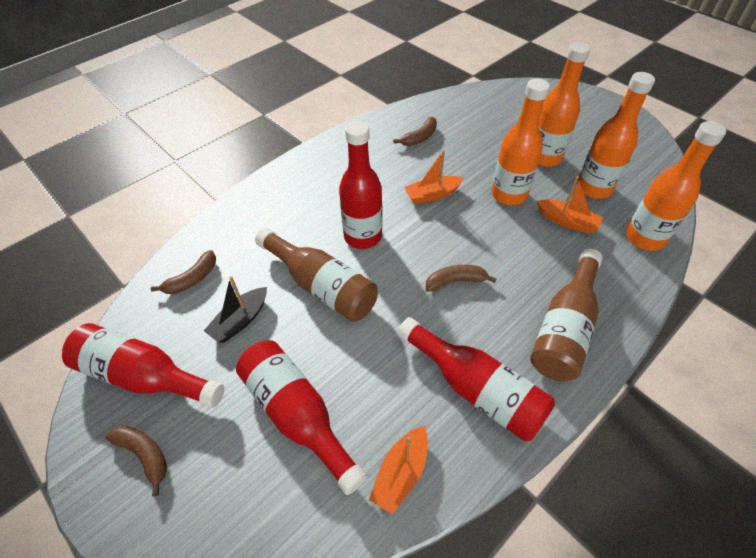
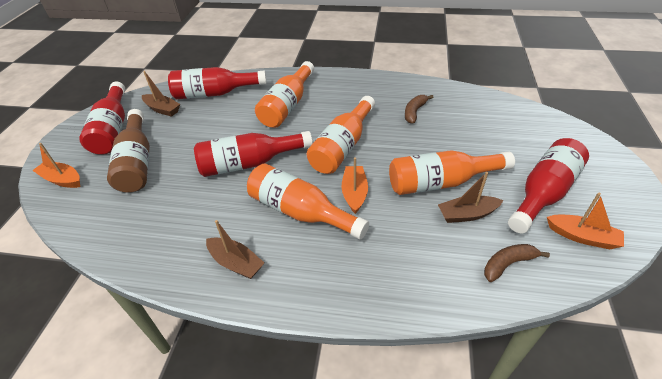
black boat: [204,276,267,343] = 1 -> none = 0
brown banana: [106,426,167,496] [151,250,216,294] [393,117,437,146] [426,265,497,292] = 4 -> [405,95,434,124] [484,244,550,282] = 2
brown boat: none = 0 -> [142,71,180,117] [206,220,264,279] [438,172,503,223] = 3
brown bottle: [255,228,378,322] [530,249,603,381] = 2 -> [107,109,150,193] = 1

